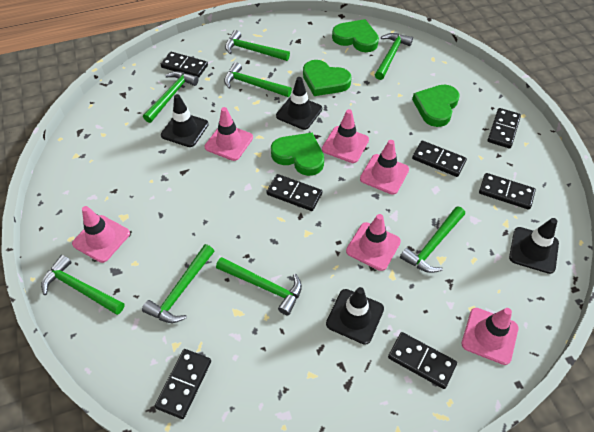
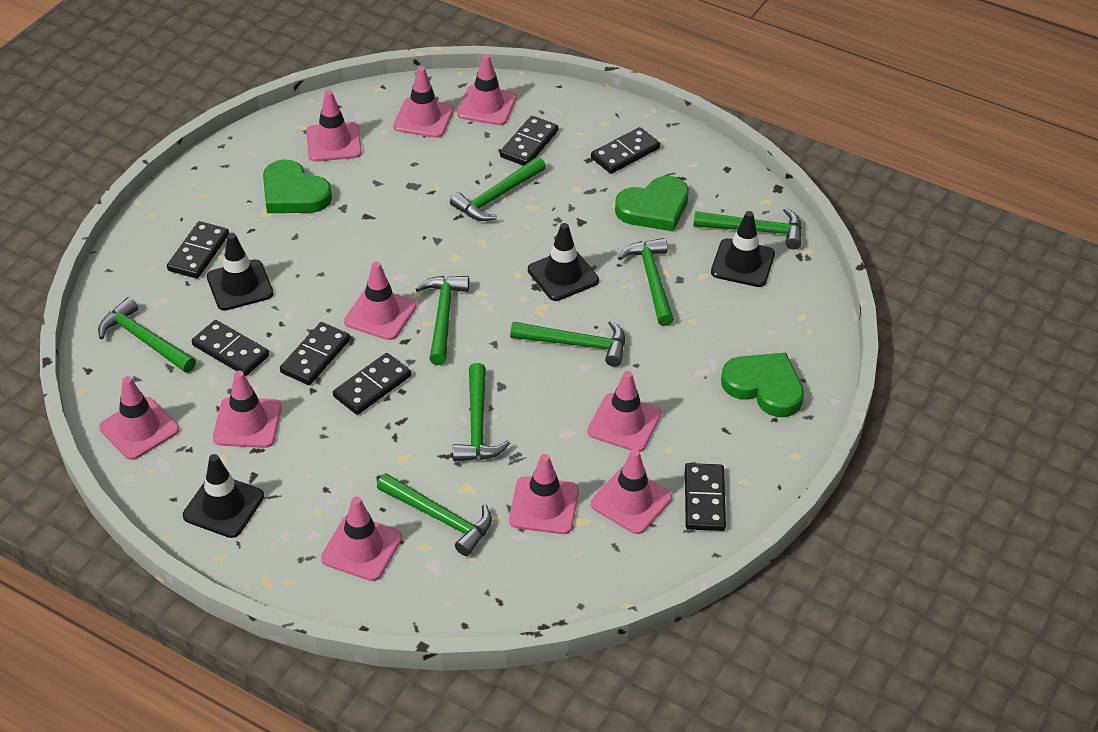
green heart: [271,132,324,176] [303,60,352,96] [332,19,379,52] [412,84,460,127] = 4 -> [263,159,332,213] [615,176,689,232] [721,353,804,417] = 3
pink traffic cone: [72,206,130,263] [205,107,253,161] [322,109,369,163] [346,214,401,271] [360,140,409,195] [462,308,518,365] = 6 -> [99,376,179,460] [213,371,282,448] [306,90,362,162] [321,497,402,581] [344,262,416,340] [393,66,454,138] [457,54,517,125] [509,454,579,534] [587,371,662,452] [591,449,672,534] = 10

